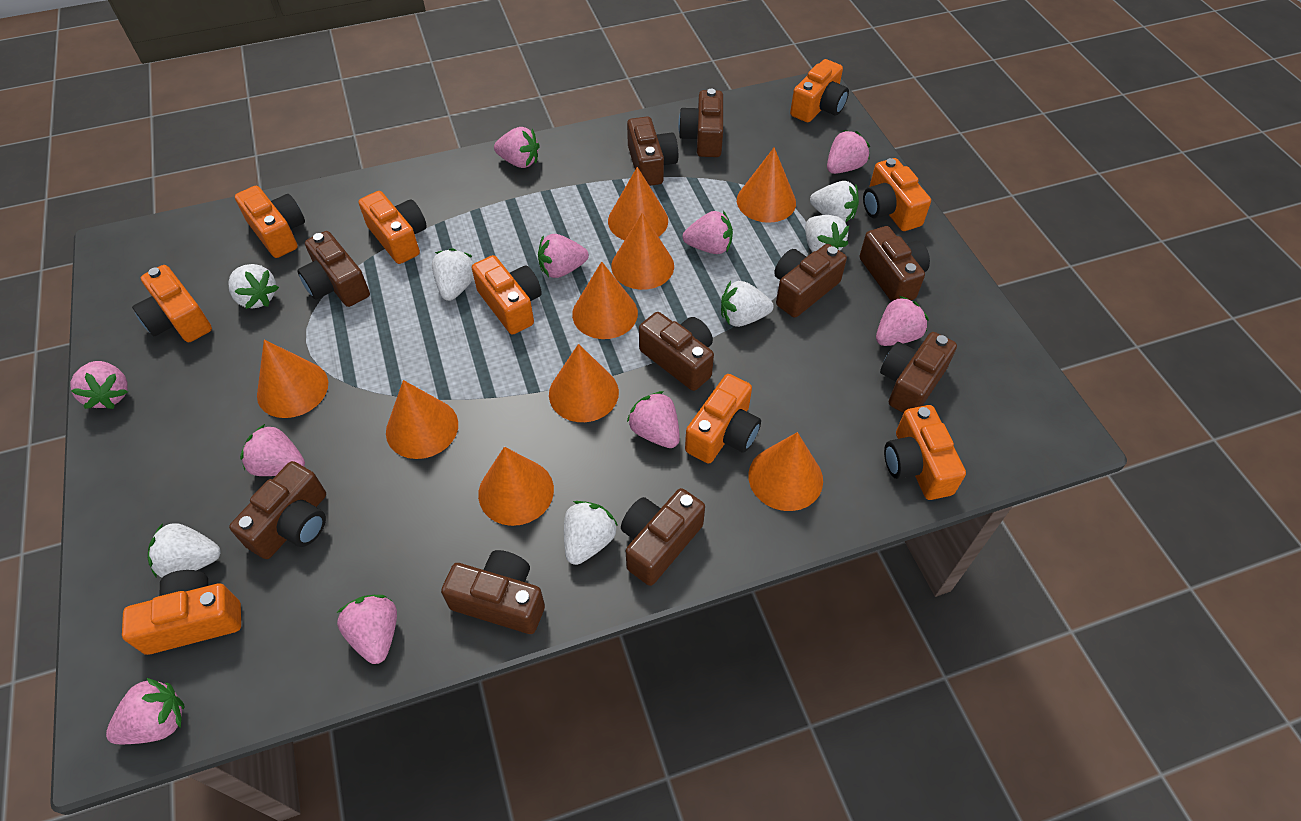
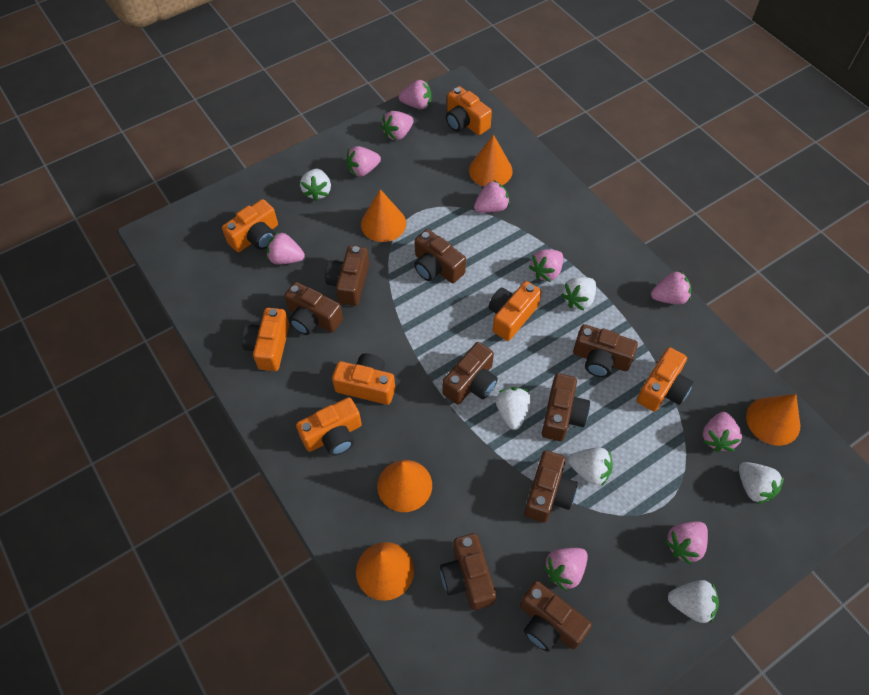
brown camera: [229,461,326,559] [297,231,370,307] [441,550,545,634] [621,488,705,586] [627,117,678,186] [639,312,714,391] [678,89,723,157] [774,244,847,318] [860,226,930,302] [880,332,957,413] = 10 -> [284,282,343,335] [325,245,369,306] [414,229,466,283] [440,533,496,610] [442,342,498,405] [520,581,592,652] [524,450,578,523] [542,373,590,441] [573,324,638,377] = 9
orange camera: [122,570,241,655] [132,265,212,342] [235,186,305,258] [359,191,427,264] [472,255,542,335] [685,374,761,464] [790,59,849,122] [863,158,931,231] [884,405,966,500] = 9 -> [222,199,278,252] [242,308,289,371] [296,397,362,456] [332,353,395,405] [446,86,492,135] [489,281,541,341] [637,347,693,412] = 7
orange cone: [257,339,328,418] [386,380,458,459] [478,447,554,526] [549,344,619,422] [572,262,638,339] [608,167,668,240] [611,213,674,290] [737,147,796,223] [748,432,823,511] = 9 -> [356,542,414,601] [361,189,406,242] [377,460,432,512] [469,135,513,187] [746,394,800,446] = 5
white strawberry: [148,523,220,578] [228,264,279,309] [432,248,474,301] [564,501,618,565] [721,281,773,327] [805,215,849,252] [810,181,859,223] = 7 -> [300,169,331,201] [495,387,532,430] [561,277,596,310] [568,448,613,487] [668,580,719,623] [739,462,784,504] = 6

